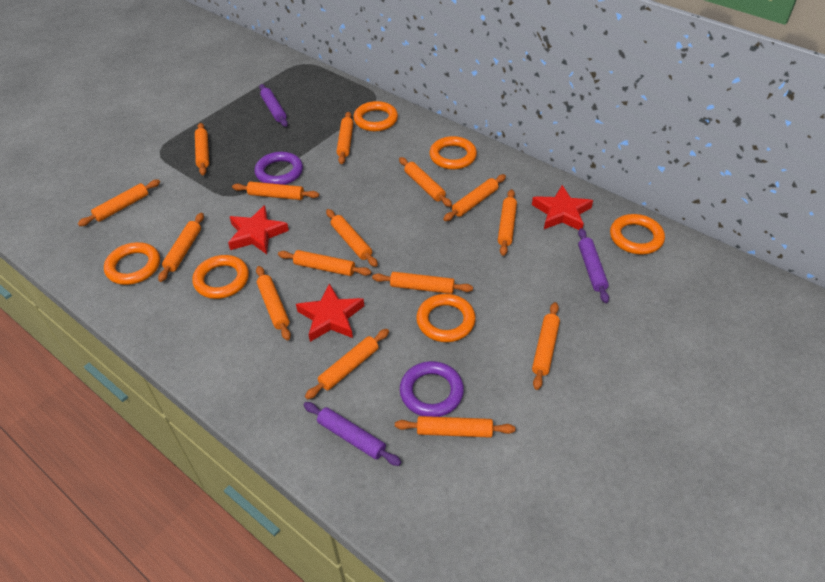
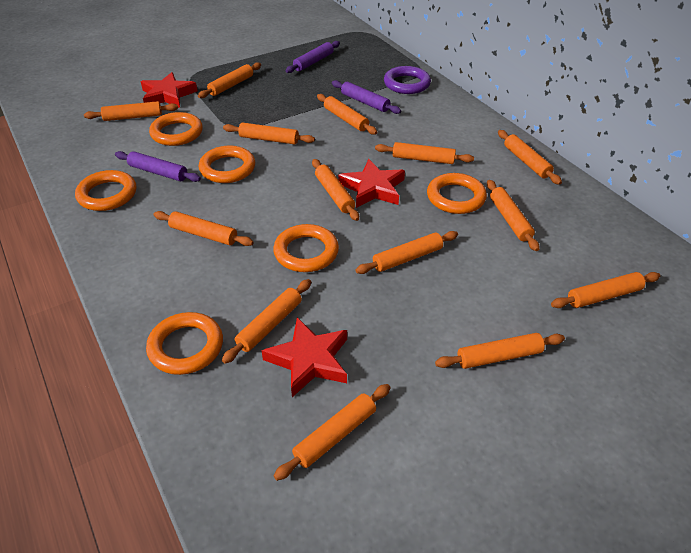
orange rolling pin: [78,179,160,226] [158,213,204,282] [195,123,209,175] [232,182,319,200] [256,266,291,340] [278,250,371,276] [305,329,389,399] [326,209,378,267] [336,112,353,164] [372,272,473,294] [395,416,516,438] [399,157,452,207] [443,174,506,221] [498,189,517,256] [532,302,560,390] = 15 -> [84,101,178,121] [154,211,254,246] [198,63,261,98] [222,279,311,364] [223,122,315,144] [274,384,391,481] [312,159,359,221] [317,94,377,135] [356,231,458,274] [375,142,474,164] [435,333,565,369] [487,180,539,251] [498,130,562,185] [551,272,660,308] = 14
purple ring: [255,152,303,185] [400,361,464,417] = 2 -> [384,66,431,94] = 1

